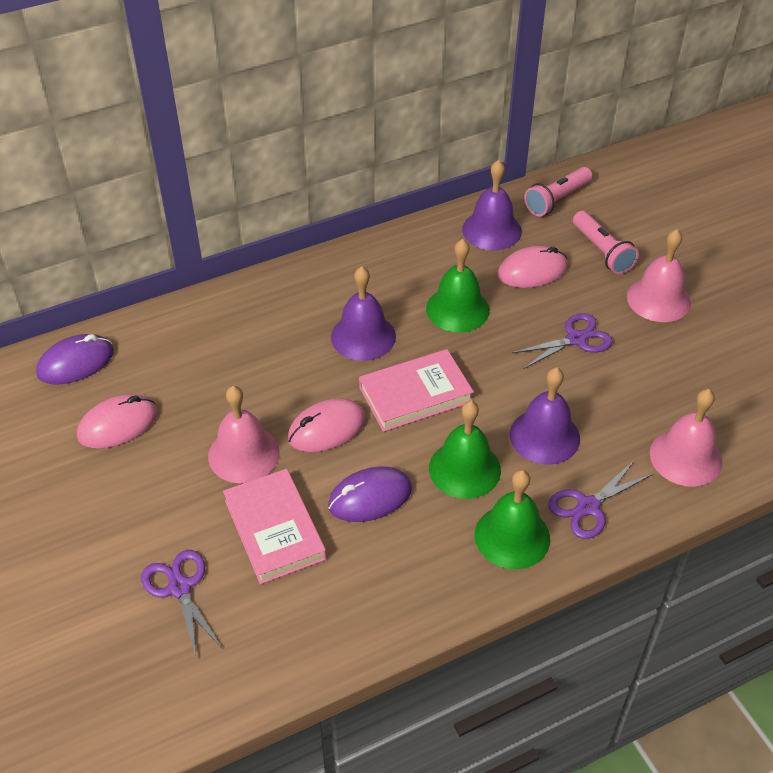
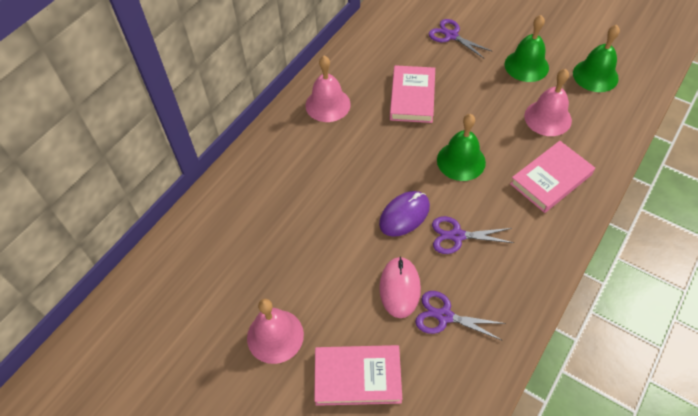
pink book: [223,469,327,584] [359,349,474,432] = 2 -> [314,345,402,406] [390,65,435,123] [510,141,595,213] = 3
pink flashlight: [524,167,592,216] [573,211,639,274] = 2 -> none = 0
pink mouse: [77,394,158,449] [288,398,366,452] [497,246,568,288] = 3 -> [379,257,421,318] = 1
purple bell: [331,266,396,361] [462,160,522,250] [510,367,580,465] = 3 -> none = 0
purple mouse: [36,334,114,385] [328,467,412,522] = 2 -> [379,191,430,237] = 1

